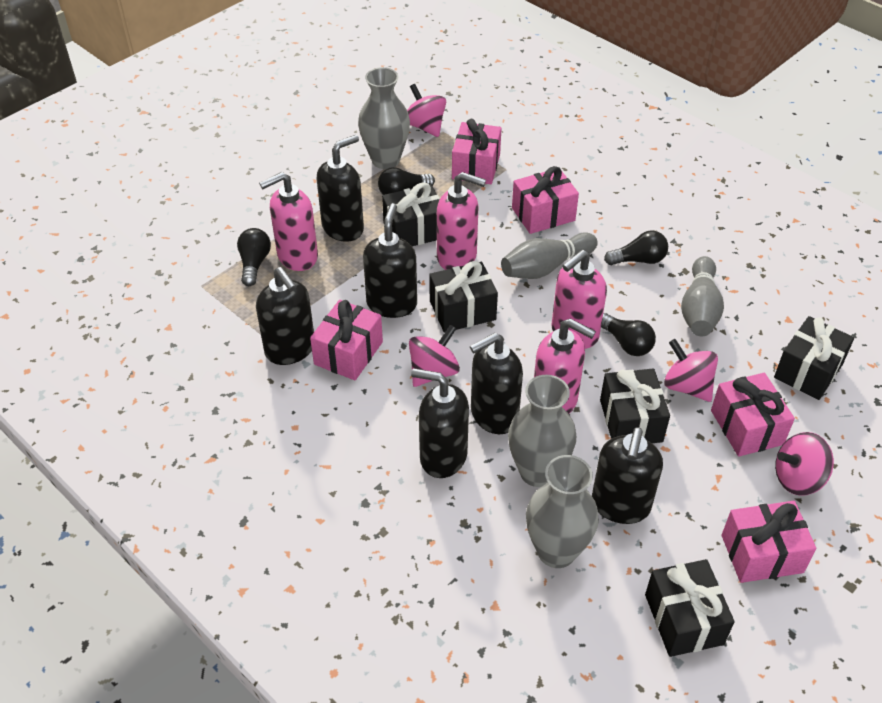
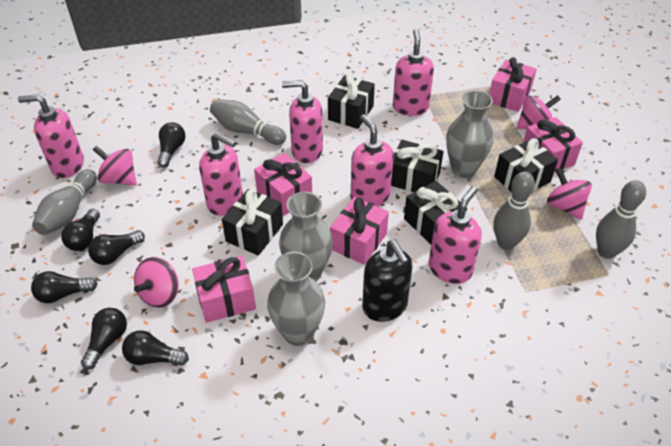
black light bulb: [237,228,271,286] [378,167,435,195] [601,313,656,356] [604,230,668,265] = 4 -> [31,271,97,303] [61,209,100,251] [81,308,127,369] [88,230,145,265] [122,330,189,366] [157,122,186,168] = 6
black soap dispenser: [256,267,314,365] [317,135,364,242] [363,203,417,318] [411,368,469,478] [470,333,523,434] [592,427,663,524] = 6 -> [362,240,413,322] = 1
grey bowling pin: [501,232,598,279] [681,256,724,336] = 2 -> [32,169,97,235] [210,99,286,145] [493,172,535,250] [596,180,646,259] = 4
pink soap dispenser: [259,172,318,271] [437,172,486,270] [534,318,596,414] [551,250,607,349] = 4 -> [18,94,84,178] [199,132,243,216] [282,80,323,163] [351,115,394,206] [393,29,434,116] [429,186,482,284] = 6

